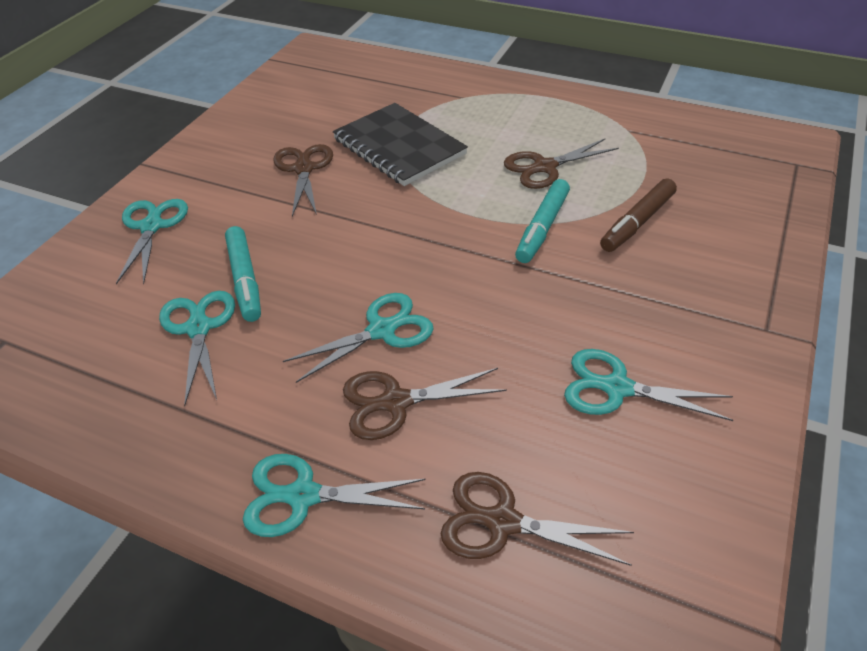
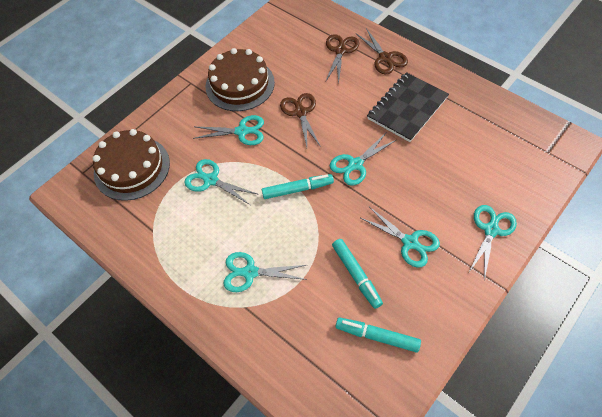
brown cake: none = 0 -> [93,129,170,201] [206,48,275,111] = 2
brown marker: [600,178,677,252] = 1 -> none = 0
brown scissors: [273,144,333,216] [343,368,507,440] [441,472,634,566] [504,138,619,189] = 4 -> [280,93,321,147] [326,34,359,83] [357,28,408,74] = 3
turquoise marker: [225,226,261,322] [515,179,570,263] = 2 -> [262,174,334,199] [332,239,383,309] [336,317,421,353] = 3
turquoise scissors: [116,199,188,284] [159,291,235,406] [243,454,426,537] [283,293,434,383] [564,349,733,421] = 5 -> [184,159,259,205] [193,115,264,145] [223,252,307,292] [330,132,396,186] [361,207,440,268] [469,205,517,280] = 6

